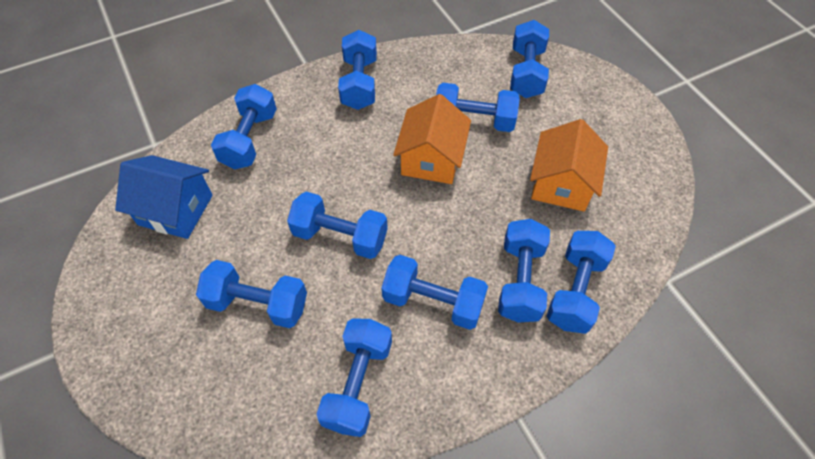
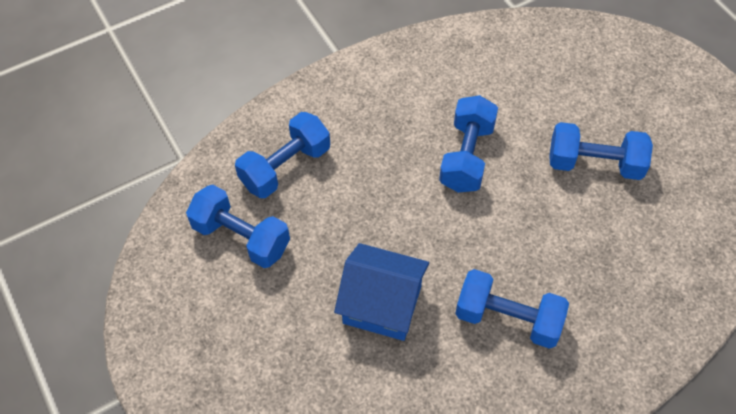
blue dumbbell: [196,260,307,328] [211,84,277,169] [287,191,388,259] [317,319,392,437] [338,30,377,110] [381,255,488,330] [436,83,520,132] [498,219,550,323] [510,20,549,98] [547,231,616,334] = 10 -> [186,185,290,268] [235,112,330,198] [439,95,498,193] [455,269,569,349] [549,122,653,180] = 5
orange house: [393,94,471,184] [530,119,608,211] = 2 -> none = 0

